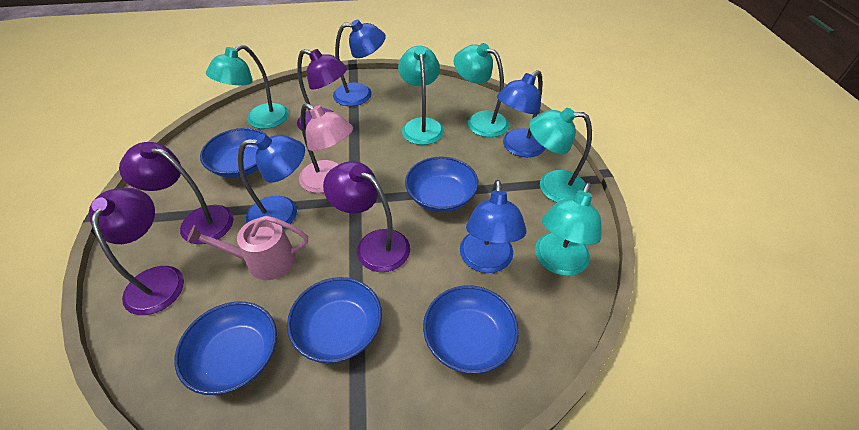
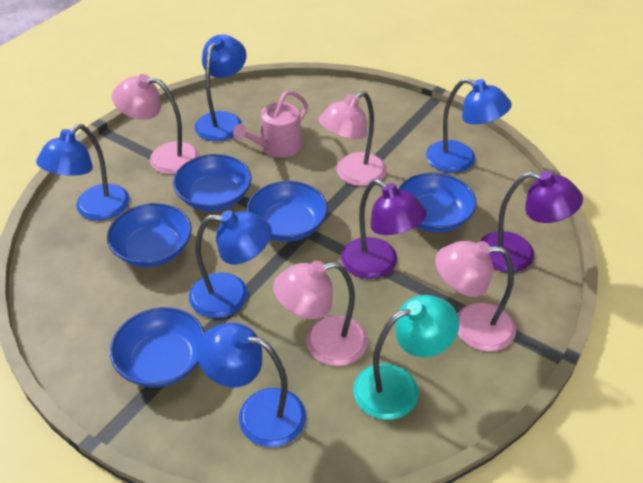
blue lamp: [238,134,305,229] [333,20,386,106] [460,180,527,273] [497,70,546,157] = 4 -> [36,124,130,221] [189,210,272,318] [195,34,247,141] [197,323,306,447] [426,78,512,173] = 5
pink lamp: [299,103,353,193] = 1 -> [112,74,200,174] [273,261,368,366] [318,91,387,186] [435,241,516,352] = 4
purple lamp: [89,188,184,315] [119,142,234,244] [297,49,347,131] [323,161,410,272] = 4 -> [341,179,427,279] [480,171,583,272] = 2
turquoise lamp: [206,45,289,129] [398,46,444,145] [454,43,509,137] [529,108,592,202] [535,182,602,276] = 5 -> [353,295,459,420] = 1

